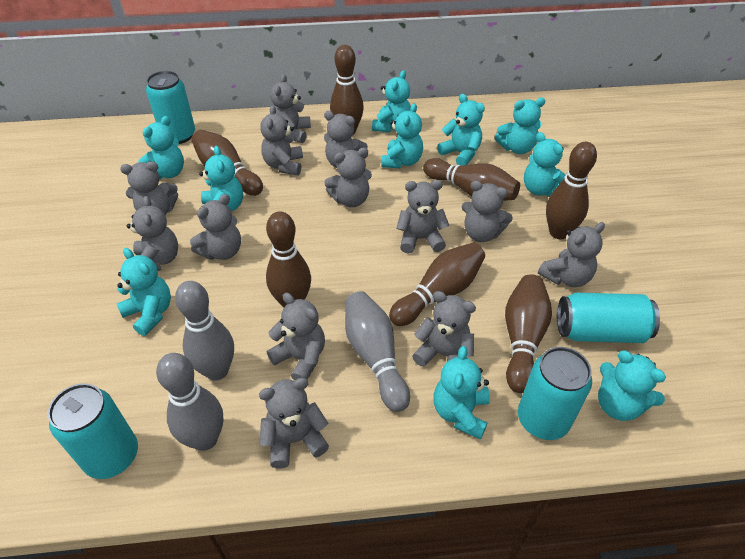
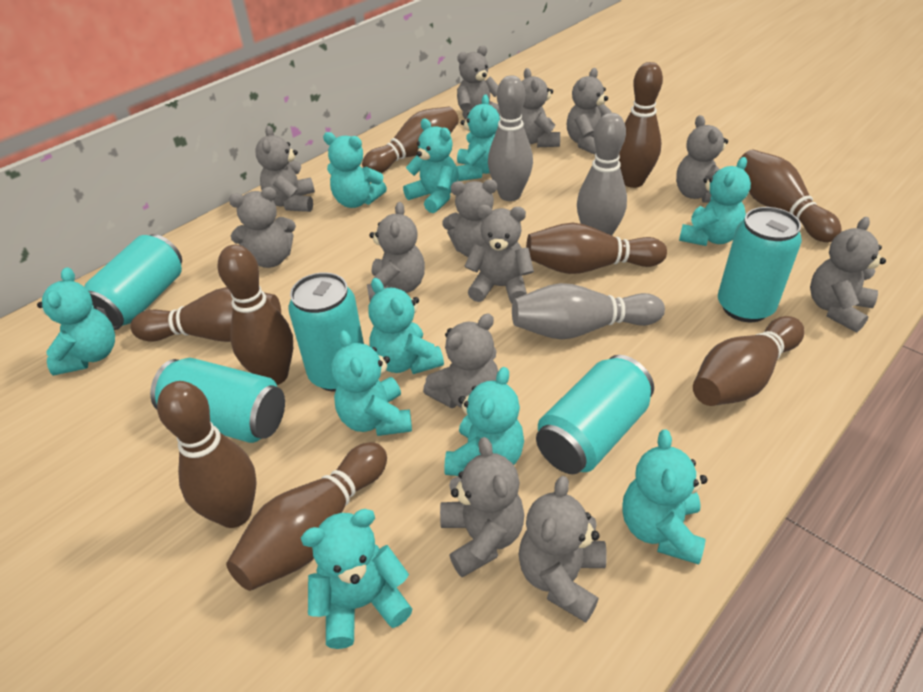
brown bowling pin: [191,130,263,196] [266,211,311,308] [330,45,364,135] [389,243,485,326] [423,158,520,201] [505,274,552,393] [546,142,597,239] = 7 -> [130,287,281,342] [157,381,257,528] [217,245,293,385] [226,442,387,591] [362,107,459,173] [526,223,667,274] [619,62,663,188] [693,316,804,406] [740,150,842,242] = 9
turquoise can: [48,383,138,479] [146,71,195,144] [518,347,592,440] [557,293,660,343] = 4 -> [84,234,182,330] [150,358,285,443] [288,272,364,392] [536,355,654,474] [718,207,802,322] = 5

